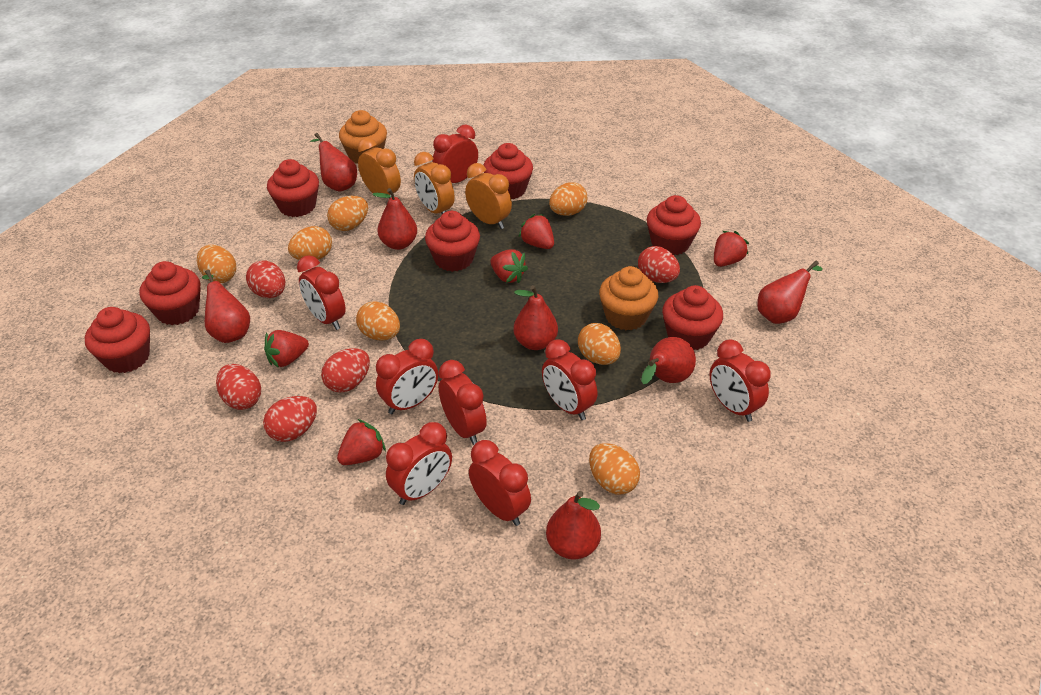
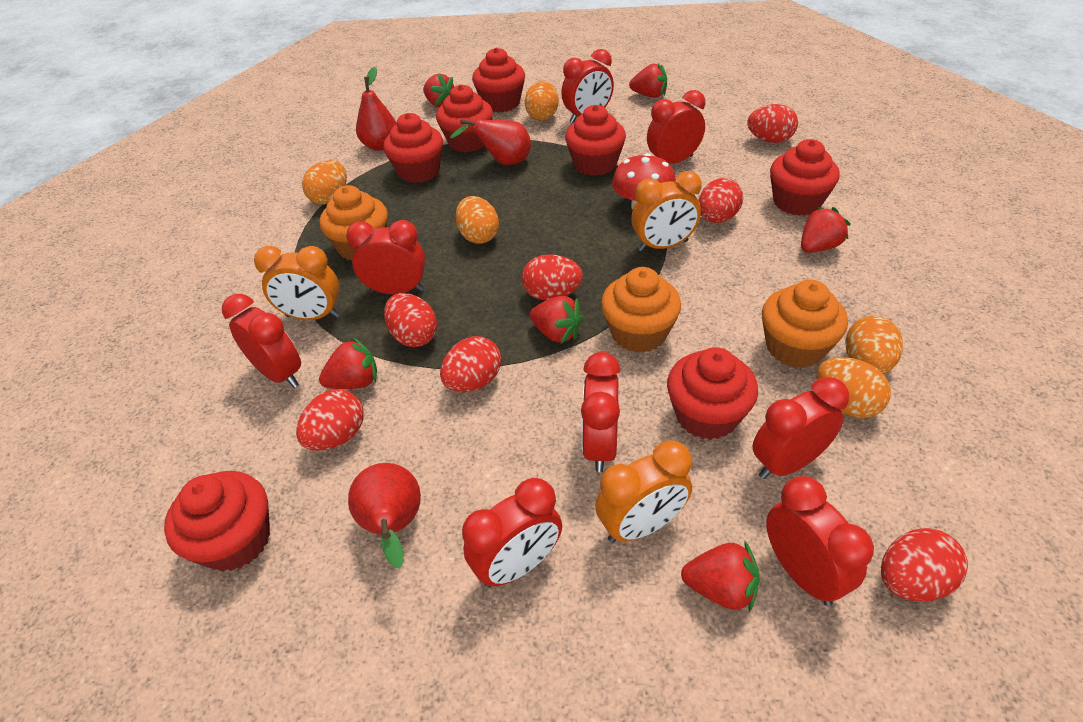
orange cupcake: [339,110,387,164] [599,266,658,330] = 2 -> [320,185,388,260] [601,267,681,353] [762,280,848,368] = 3
orange egg: [197,245,236,283] [288,226,332,260] [327,196,368,231] [356,301,400,340] [549,182,587,216] [578,323,621,365] [589,443,640,495] = 7 -> [302,160,347,205] [456,196,499,244] [525,81,559,121] [817,357,891,418] [845,316,903,374] = 5
red egg: [216,364,261,410] [246,260,285,298] [263,396,317,442] [321,348,370,393] [638,246,680,283] = 5 -> [296,389,364,451] [384,293,437,347] [440,336,501,392] [522,254,583,300] [699,178,743,223] [747,104,798,143] [881,528,968,602] = 7
red mushroom: none = 0 -> [612,153,676,209] = 1
red pear: [202,270,250,343] [310,133,357,191] [373,188,417,250] [514,285,558,350] [546,491,601,559] [641,337,696,384] [757,261,823,324] = 7 -> [348,463,421,569] [356,67,397,151] [450,119,531,165] = 3
red strawberry: [264,330,309,368] [337,419,386,465] [490,249,528,283] [519,214,554,249] [714,231,749,267] = 5 -> [319,338,377,389] [423,74,454,107] [530,296,583,344] [629,64,667,98] [681,540,760,612] [801,207,850,253] = 6

